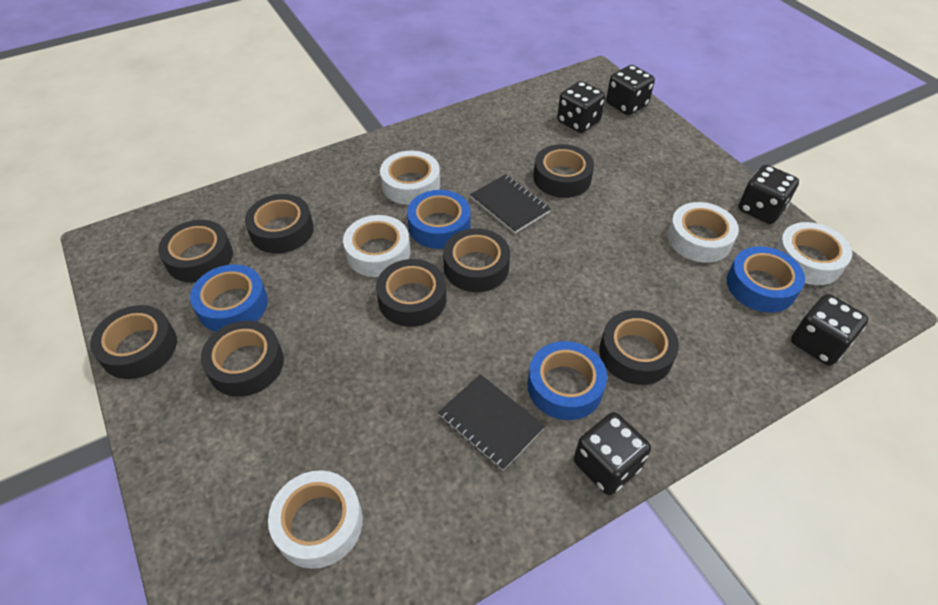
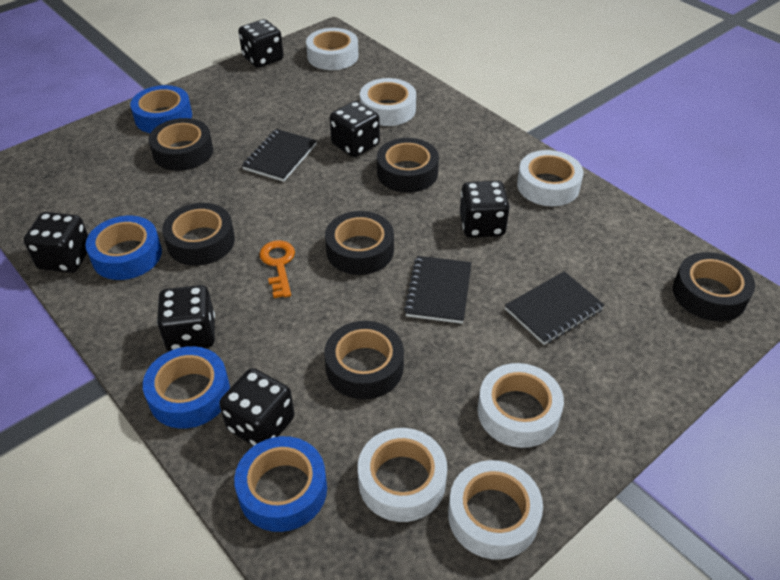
black dice: [557,81,605,133] [574,412,651,495] [606,65,655,115] [738,165,799,224] [791,294,868,366] = 5 -> [24,212,88,273] [157,285,215,351] [219,368,294,446] [238,19,283,68] [330,101,380,157] [460,181,510,238] = 6
black notebook: [438,374,545,471] [470,174,551,234] = 2 -> [242,129,317,182] [404,256,472,324] [505,271,605,345] = 3
black tape: [90,305,177,379] [158,220,233,282] [201,321,284,397] [245,194,314,253] [376,259,446,327] [443,228,510,292] [533,144,594,198] [599,310,679,385] = 8 -> [149,118,213,171] [162,203,235,266] [324,321,404,399] [325,211,394,275] [377,138,439,193] [673,252,755,321] = 6
orange key: none = 0 -> [259,240,295,298] = 1
white tape: [268,470,363,569] [343,215,410,277] [380,151,440,205] [668,202,739,263] [775,222,852,285] = 5 -> [306,28,358,70] [358,428,447,522] [360,78,416,126] [448,460,543,560] [478,363,564,448] [517,150,584,206] = 6

